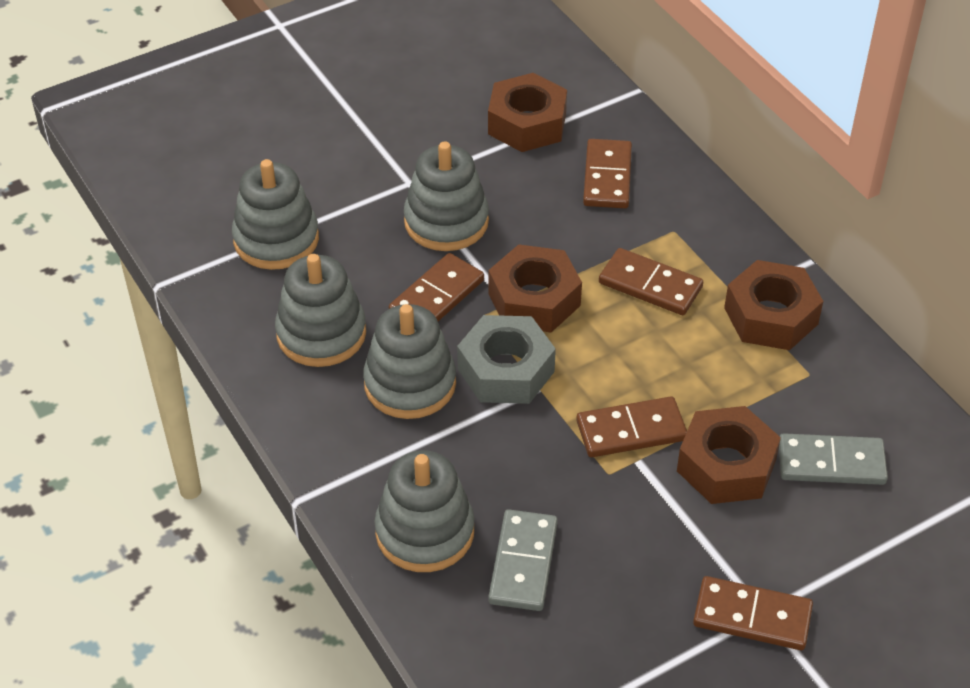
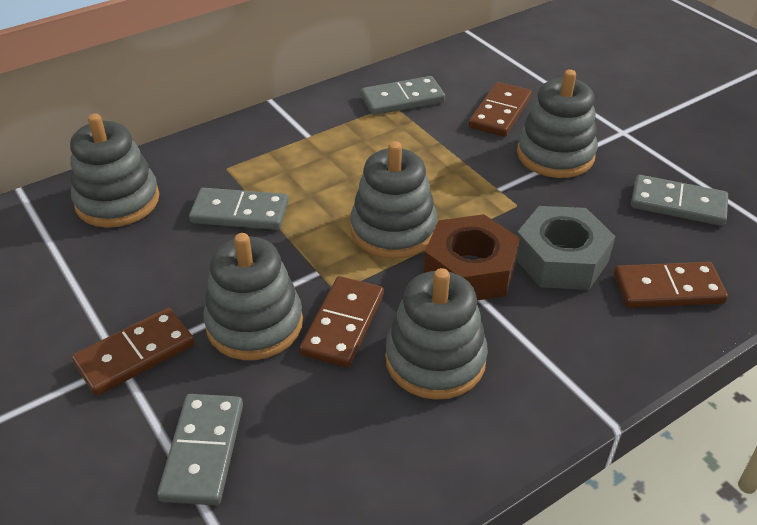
brown domino: [389,253,484,321] [576,396,687,457] [583,139,632,208] [599,248,703,315] [693,576,813,650] = 5 -> [72,308,195,396] [299,276,384,367] [469,82,532,137] [614,262,728,308] = 4
brown nut: [488,73,567,152] [488,244,582,332] [677,406,781,504] [724,260,823,350] = 4 -> [424,214,520,300] = 1
grey domino: [488,509,558,611] [779,433,888,485] = 2 -> [157,394,243,506] [189,188,289,230] [361,76,445,115] [631,175,728,226] = 4

